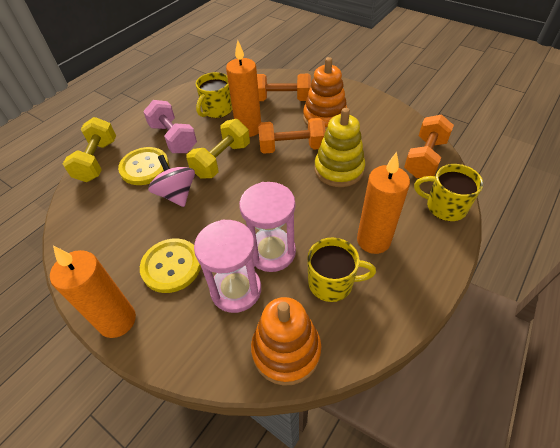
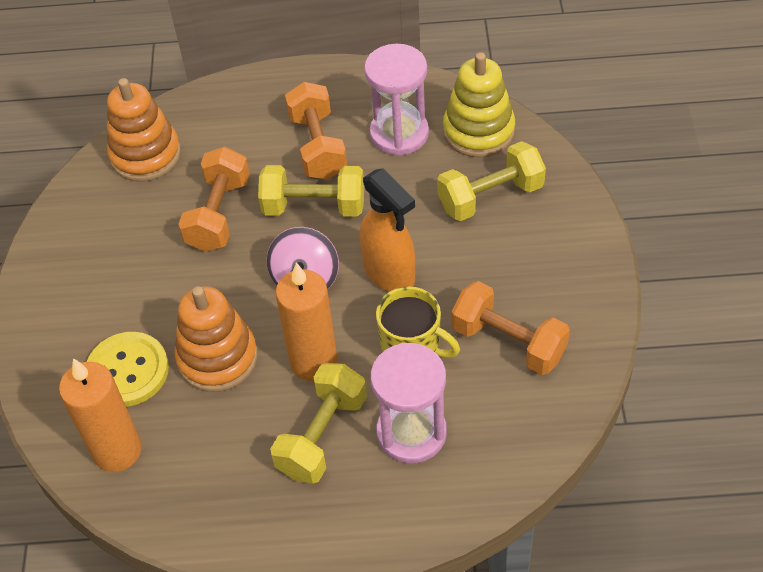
orange candle: [50,246,136,338] [226,40,261,137] [357,152,410,254] = 3 -> [59,358,142,472] [275,263,338,381] = 2
orange spray bottle: none = 0 -> [360,169,415,292] = 1
pink dumbbell: [143,100,197,153] = 1 -> none = 0
yellow button: [118,147,169,185] [140,238,201,293] = 2 -> [87,332,169,407] = 1
yellow dumbbell: [63,117,116,182] [186,119,250,178] = 2 -> [258,165,364,217] [270,363,367,484] [437,141,546,221] = 3
yellow mug: [196,72,232,118] [307,237,376,302] [414,164,483,221] = 3 -> [376,286,460,358] = 1

